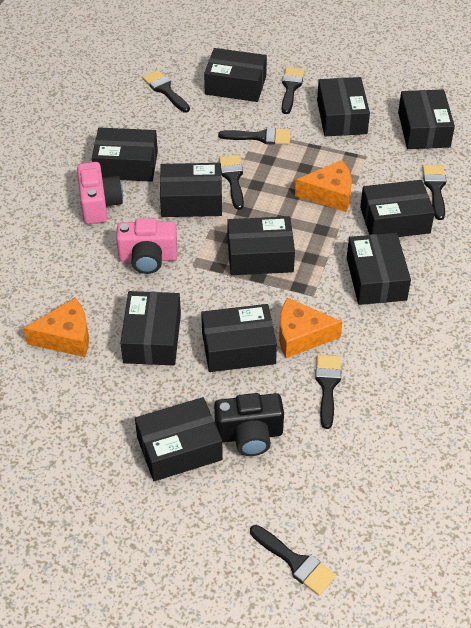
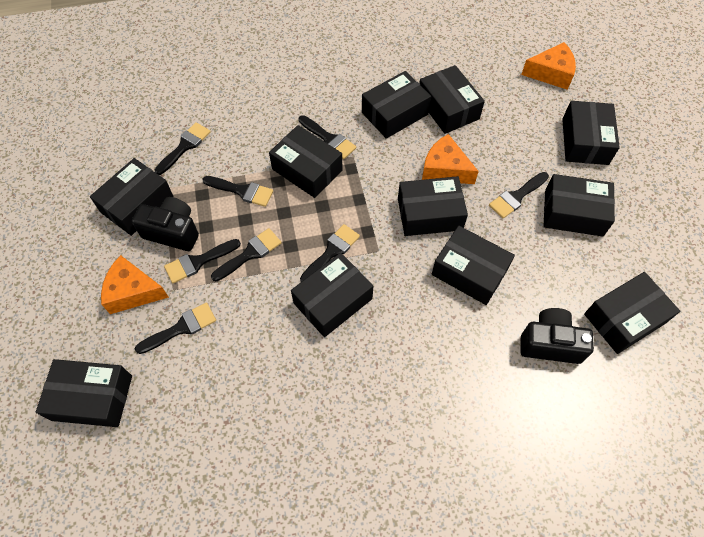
black brush: [143,70,190,113] [218,127,290,145] [219,155,244,210] [250,525,336,595] [282,67,304,114] [315,355,341,429] [422,165,446,220] = 7 -> [135,302,216,354] [154,122,211,175] [164,239,241,283] [202,176,273,207] [211,228,282,282] [298,115,356,159] [300,224,360,282] [489,172,549,218] = 8
black camera: [214,393,284,456] = 1 -> [132,197,199,251] [520,308,594,364] = 2
pink camera: [77,162,123,224] [116,218,177,274] = 2 -> none = 0

